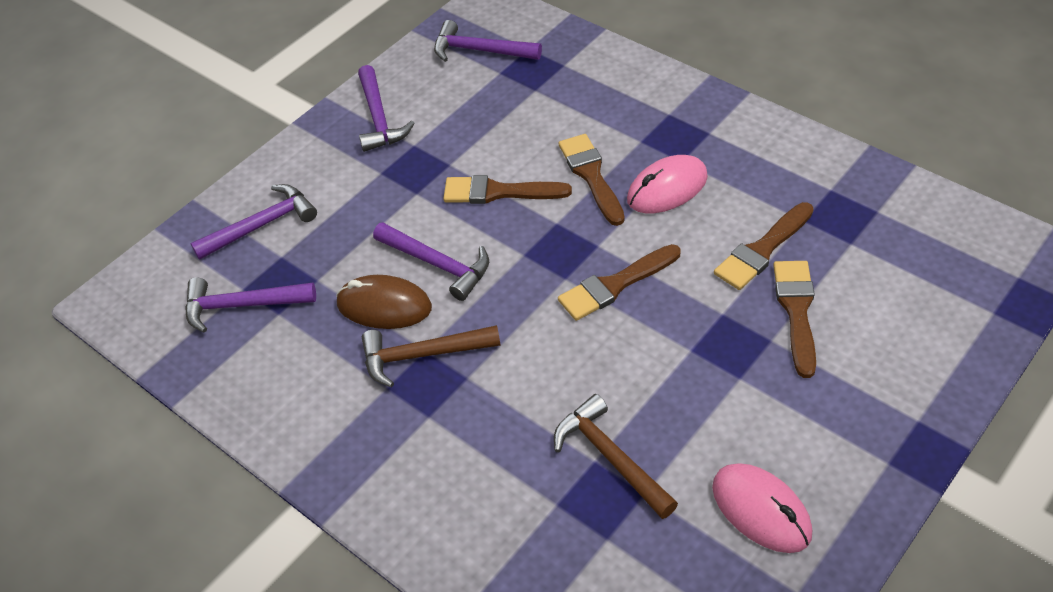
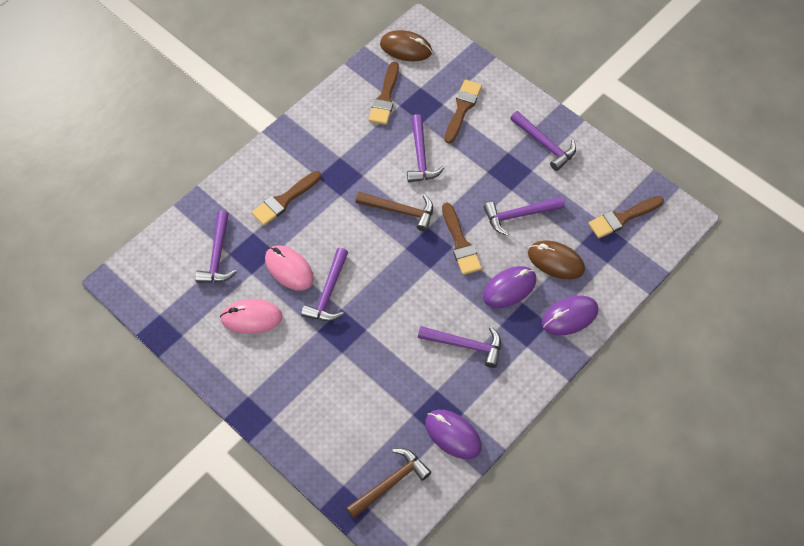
brown mouse: [336,275,432,329] = 1 -> [380,30,432,62] [528,240,585,279] = 2
purple hammer: [185,277,316,333] [190,184,317,260] [358,65,415,152] [373,222,489,301] [434,20,542,62] = 5 -> [195,210,237,283] [301,248,348,321] [407,114,444,182] [418,326,501,368] [484,196,565,236] [510,111,576,171] = 6
purple mouse: none = 0 -> [425,410,482,459] [483,266,536,308] [542,295,598,335] = 3

